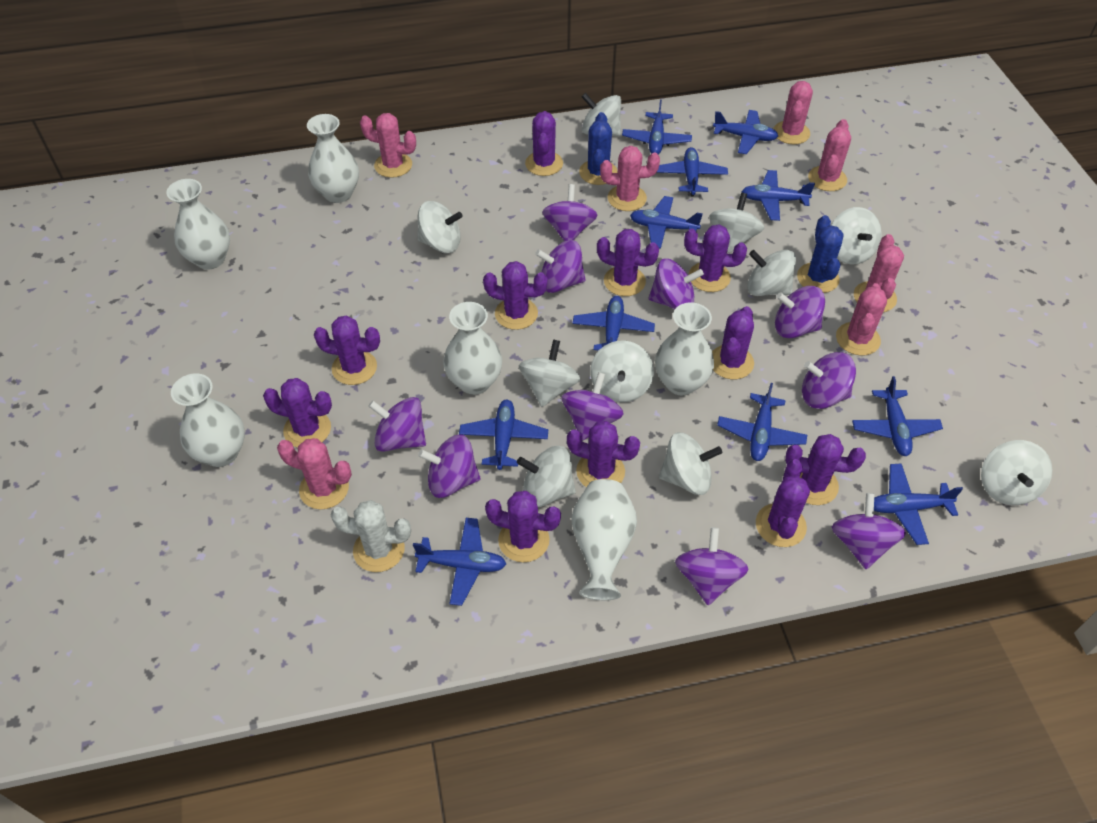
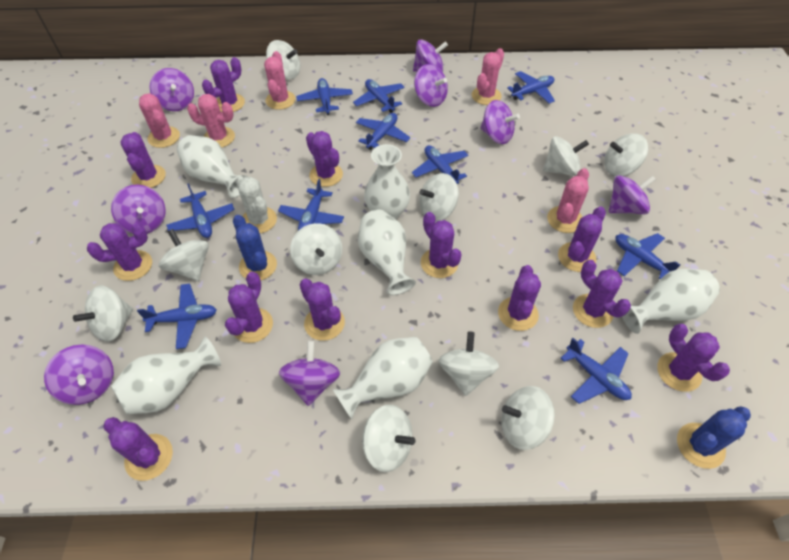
blue plane: [413,518,506,606] [459,400,548,470] [573,296,655,351] [622,100,692,154] [630,196,703,249] [656,147,728,197] [713,110,778,154] [717,383,807,461] [742,170,815,221] [852,376,943,456] [874,464,963,545] = 11 -> [137,284,217,349] [166,183,234,238] [278,179,344,230] [296,78,353,115] [353,79,405,113] [356,113,410,150] [412,145,469,184] [507,71,555,104] [560,338,632,404] [615,233,680,279] = 10
pink cactus: [277,438,352,510] [360,113,416,178] [600,146,660,211] [773,81,813,144] [808,119,851,191] [836,283,887,356] [854,234,904,312] = 7 -> [139,93,180,148] [187,94,235,147] [264,51,295,110] [472,48,504,105] [547,168,589,233] = 5
purple cactus: [263,378,332,448] [314,316,380,385] [483,261,548,330] [485,491,561,562] [525,111,563,176] [567,421,640,487] [597,229,659,296] [684,225,747,292] [712,306,754,379] [756,459,810,547] [785,434,866,505] = 11 -> [87,223,152,281] [103,417,173,481] [120,132,166,188] [202,57,245,112] [225,272,273,343] [299,279,345,341] [306,131,343,187] [421,212,462,278] [498,265,541,331] [558,207,606,272] [573,260,631,328] [657,324,730,392] = 12
purple spinning top: [368,397,426,452] [418,434,480,498] [535,240,586,293] [542,184,598,241] [561,372,624,441] [649,258,704,309] [675,527,748,605] [775,286,825,338] [802,352,856,409] [832,493,906,569] = 10 -> [44,345,114,405] [111,185,166,234] [149,68,194,111] [279,341,340,406] [413,39,448,72] [414,64,448,107] [480,100,520,144] [609,175,656,214] = 8

